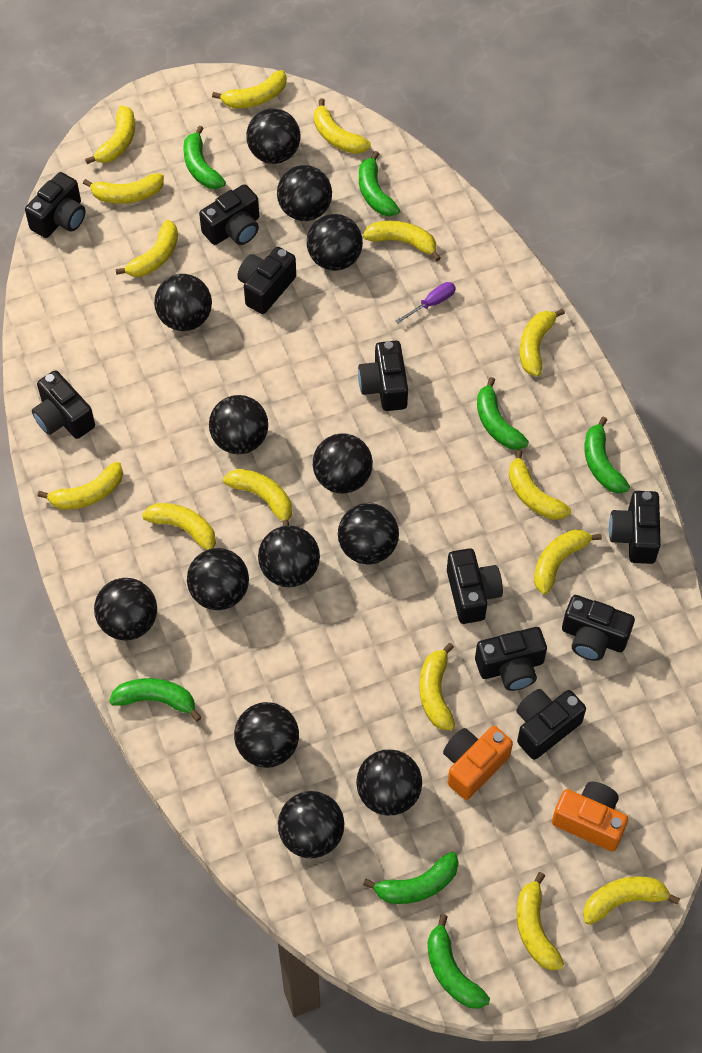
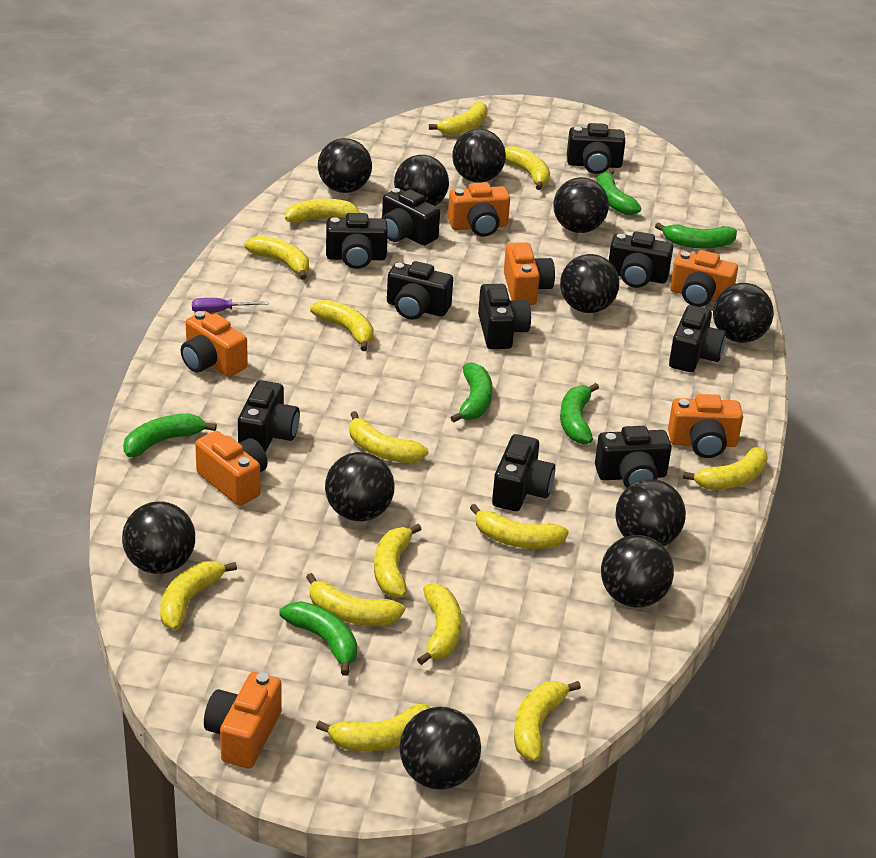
black ball: [94,578,157,640] [154,274,212,331] [187,548,249,610] [209,395,268,454] [234,702,299,768] [246,108,301,164] [258,525,320,587] [277,165,332,221] [278,791,344,858] [307,214,363,271] [313,433,373,494] [338,503,399,564] [356,749,422,816] = 13 -> [122,501,195,574] [318,138,372,193] [325,452,395,521] [394,155,449,206] [399,707,481,790] [452,129,506,183] [553,177,609,233] [560,254,619,313] [601,535,674,608] [615,479,686,546] [713,283,774,343] = 11
green banana: [109,678,202,722] [183,125,226,189] [359,151,400,217] [363,852,459,904] [428,914,490,1009] [477,377,529,450] [585,416,630,494] = 7 -> [123,414,217,457] [279,601,357,676] [450,362,493,423] [560,383,599,444] [597,169,642,215] [655,222,737,248] = 6
orange camera: [443,726,513,800] [552,782,628,852] = 2 -> [181,311,248,377] [195,431,268,506] [204,672,281,769] [448,182,510,237] [504,242,555,305] [668,394,743,458] [670,250,738,307] = 7
yellow banana: [38,462,123,510] [83,173,164,204] [85,105,135,164] [115,220,178,277] [142,503,216,550] [212,70,287,108] [223,469,292,526] [314,98,371,154] [363,221,441,261] [419,643,455,730] [509,449,571,520] [516,872,564,970] [520,308,565,376] [534,529,602,594] [583,876,680,925] = 15 -> [160,561,237,630] [244,236,309,280] [285,199,360,223] [306,573,405,626] [310,300,374,351] [316,704,430,751] [349,411,428,463] [374,524,421,598] [417,584,462,665] [429,101,487,135] [470,504,569,549] [505,146,550,190] [514,681,581,761] [683,447,768,490] = 14

